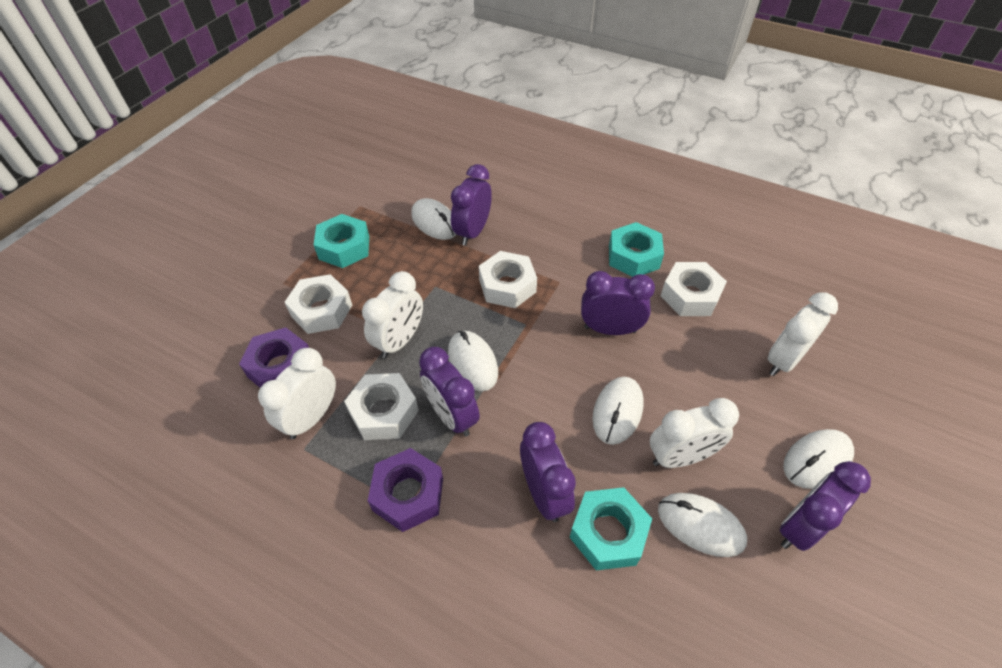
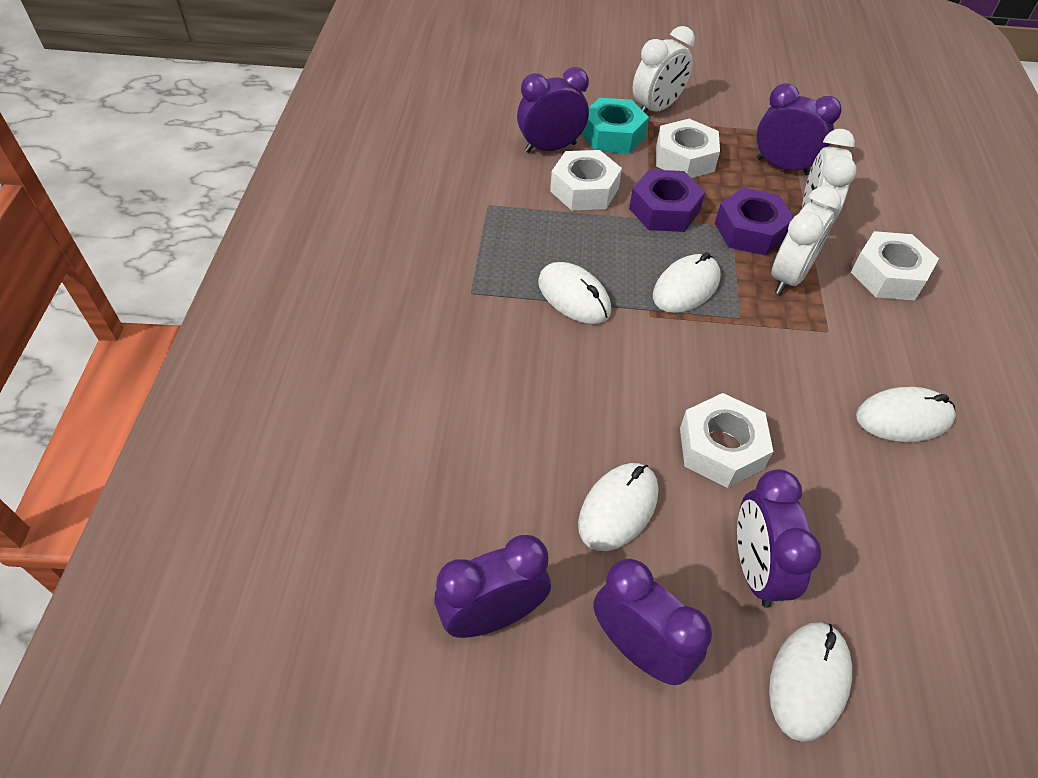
turquoise nut: [314,214,369,268] [569,487,652,571] [609,222,664,277] = 3 -> [581,98,649,154] = 1
white clock: [258,348,336,439] [362,271,423,358] [650,398,739,468] [768,292,838,376] = 4 -> [633,26,695,113] [772,186,841,294] [802,129,856,223] = 3

